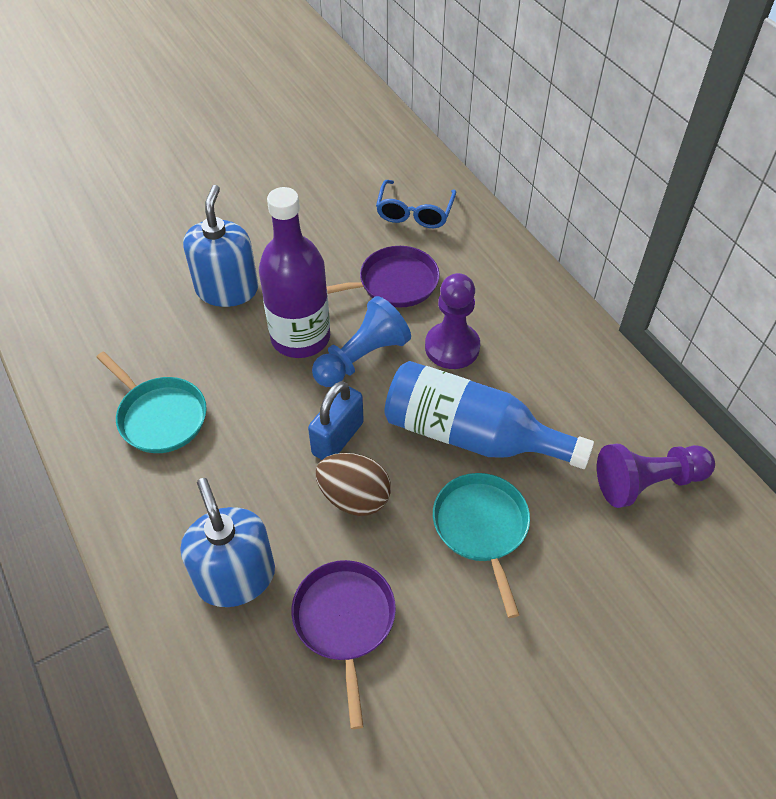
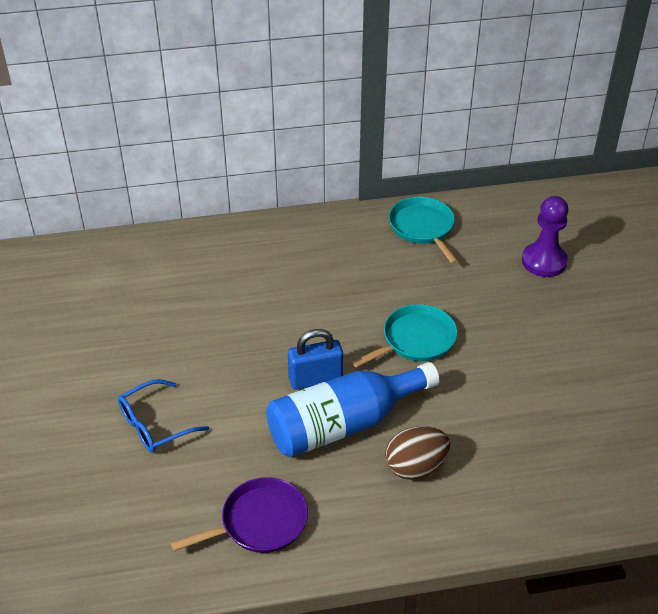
blue pawn: [312,296,411,387] = 1 -> none = 0
blue soap dispenser: [181,478,275,607] [183,185,258,307] = 2 -> none = 0
purple bottle: [259,187,330,358] = 1 -> none = 0
purple pan: [291,560,396,729] [326,246,440,308] = 2 -> [171,477,308,553] = 1
purple pawn: [425,273,480,369] [597,444,715,508] = 2 -> [522,196,568,277] = 1

